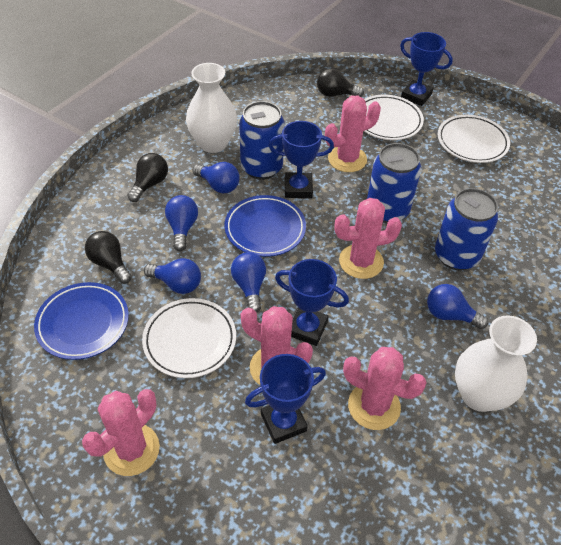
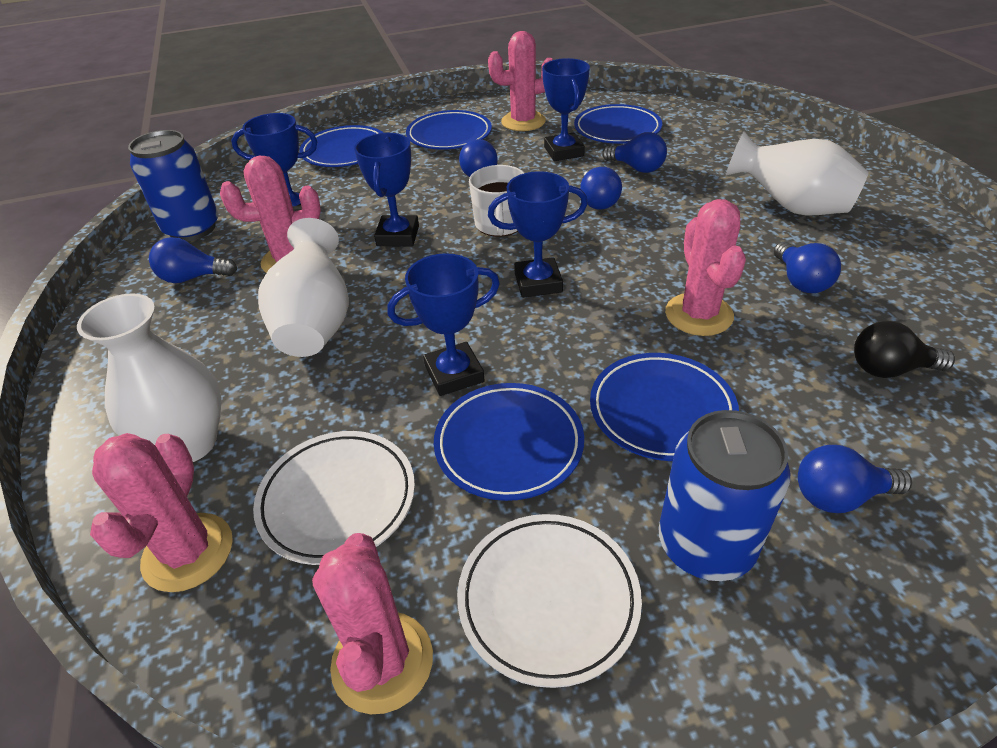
black light bulb: [85,231,132,284] [127,153,168,202] [317,68,364,97] = 3 -> [854,321,955,378] = 1
blue can: [239,101,285,180] [367,143,421,223] [435,188,498,270] = 3 -> [128,130,219,241] [659,410,790,581] = 2
blue light bulb: [144,258,201,294] [165,195,198,251] [192,162,239,193] [231,252,266,312] [427,284,488,329] = 5 -> [149,237,237,283] [459,139,498,177] [580,167,622,210] [602,132,667,173] [774,242,841,293] [798,445,912,513] = 6
blue plate: [34,282,129,360] [225,195,306,257] = 2 -> [299,125,384,167] [406,110,492,150] [434,383,584,501] [574,104,662,144] [590,353,739,461] = 5
blue trophy: [245,354,326,444] [268,121,334,198] [275,259,349,346] [400,32,453,106] = 4 -> [231,113,318,211] [354,133,419,246] [387,253,500,396] [488,171,588,298] [542,58,590,161] = 5
white mug: none = 0 -> [469,165,524,237] = 1
white plate: [142,298,236,378] [364,95,424,140] [438,115,510,163] = 3 -> [253,431,415,565] [457,514,642,688] = 2
white vase: [186,63,237,153] [455,315,537,412] = 2 -> [77,293,221,462] [258,218,349,357] [726,131,869,216] = 3

